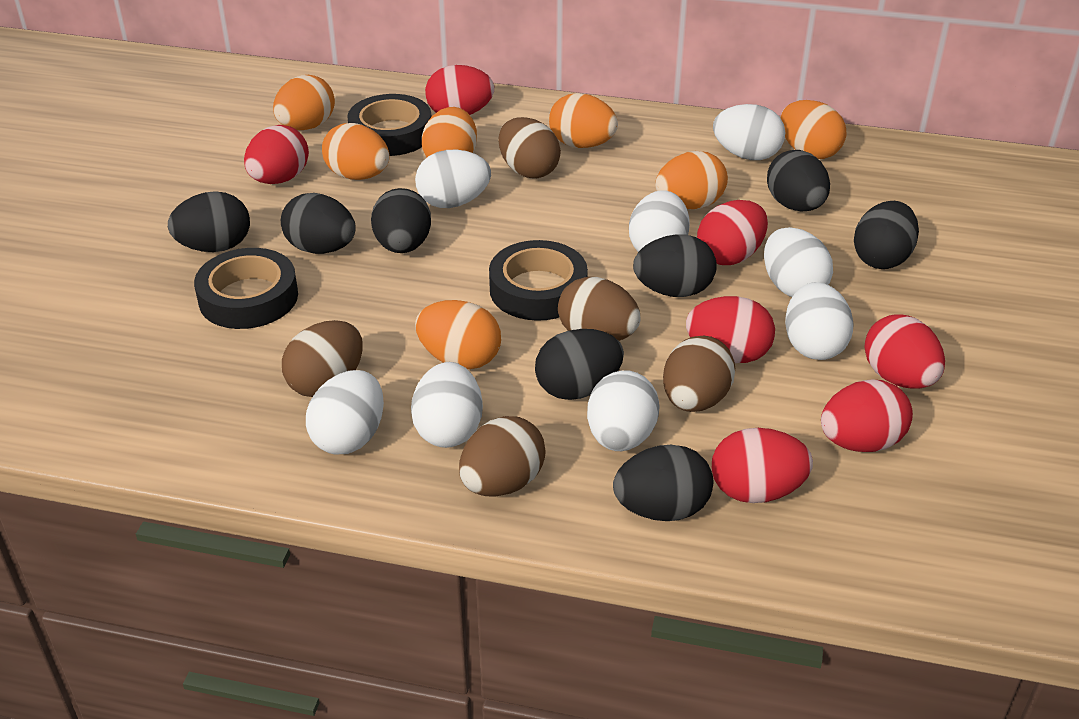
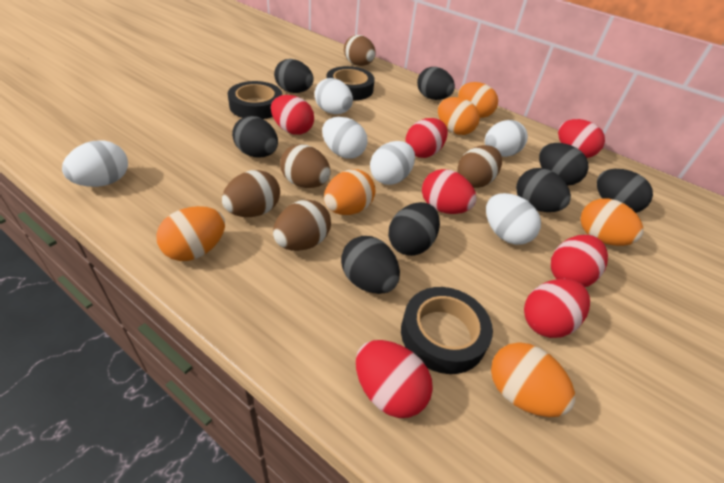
orange egg: [273,75,335,130] [322,123,390,180] [415,300,501,369] [422,107,477,158] [549,93,618,148] [656,151,728,209] [781,100,847,159] = 7 -> [156,206,225,261] [324,169,375,215] [438,97,480,135] [458,82,498,118] [491,342,575,417] [581,199,644,246] = 6
white egg: [306,370,384,454] [411,362,483,448] [415,150,491,208] [587,370,660,451] [629,190,690,252] [713,104,786,160] [764,227,833,297] [785,282,854,360] = 8 -> [62,140,128,187] [315,78,353,114] [322,117,368,159] [370,141,415,185] [485,120,528,157] [486,193,541,245] = 6

